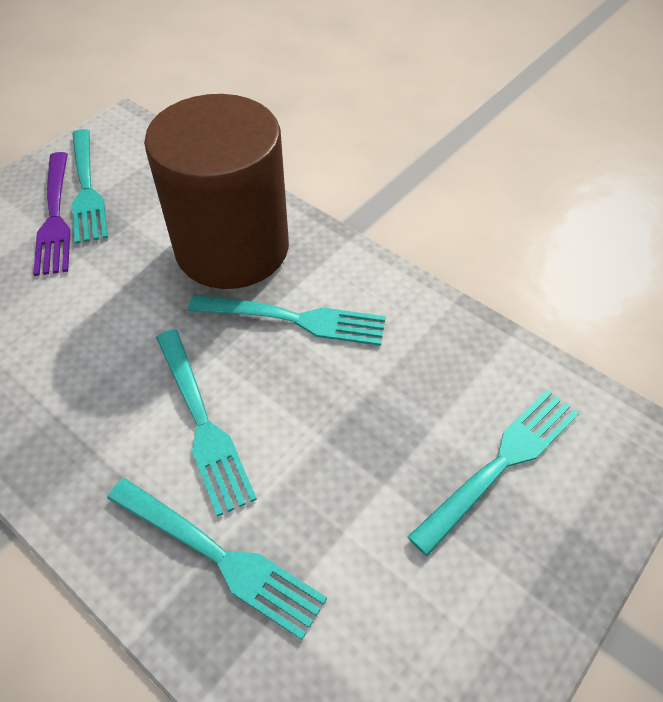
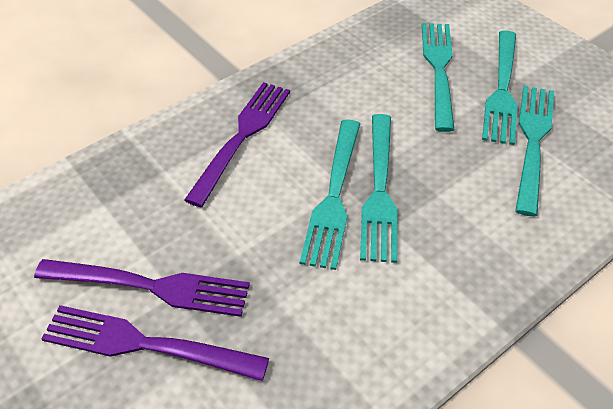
brown cylinder: [144,94,289,289] = 1 -> none = 0
purple fork: [33,152,71,276] = 1 -> [34,259,250,317] [41,305,269,381] [184,82,290,207] = 3

